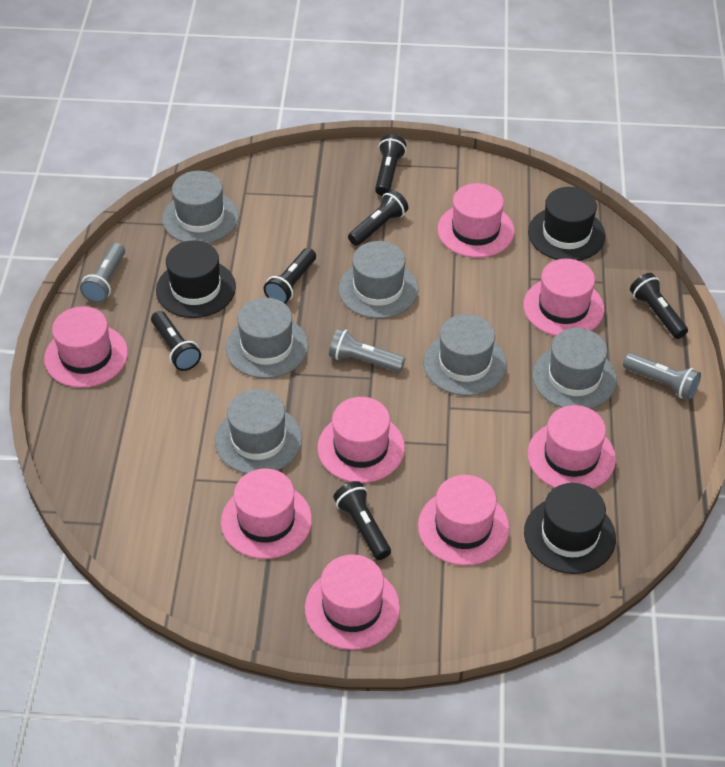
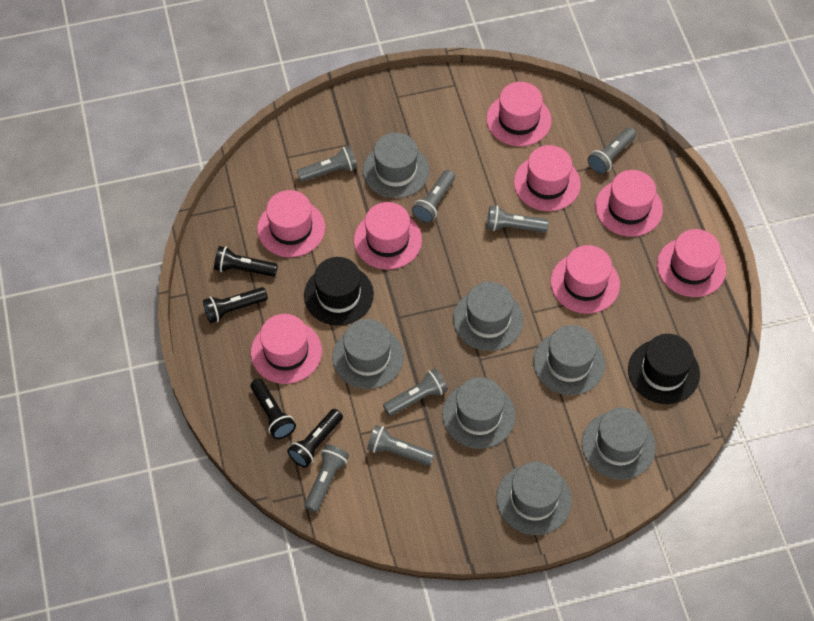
black flashlight: [151,311,201,371] [264,248,316,304] [333,481,391,560] [348,190,408,246] [375,134,406,196] [630,273,688,339] = 6 -> [203,287,268,323] [214,246,278,277] [250,379,296,439] [287,409,343,468] = 4
black hat: [156,240,236,318] [524,483,616,574] [528,187,605,261] = 3 -> [304,257,374,326] [628,334,700,404] = 2
grey flashlight: [80,243,125,303] [329,328,405,372] [623,353,701,400] = 3 -> [297,146,358,182] [304,444,349,512] [367,425,435,466] [383,368,448,416] [412,170,455,223] [487,206,549,232] [588,127,636,174] = 7
grey hat: [162,171,239,243] [215,389,302,474] [226,298,308,379] [339,241,418,319] [423,314,507,396] [532,328,617,409] = 6 -> [332,319,404,389] [363,133,429,198] [442,377,515,449] [453,282,524,351] [496,462,572,535] [533,325,605,395] [582,407,656,480] = 7

